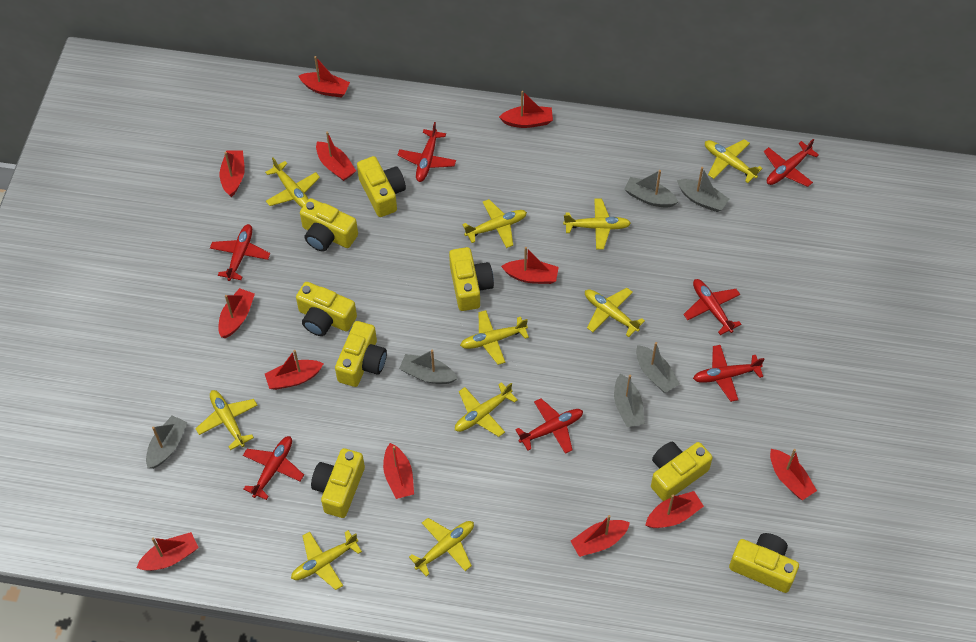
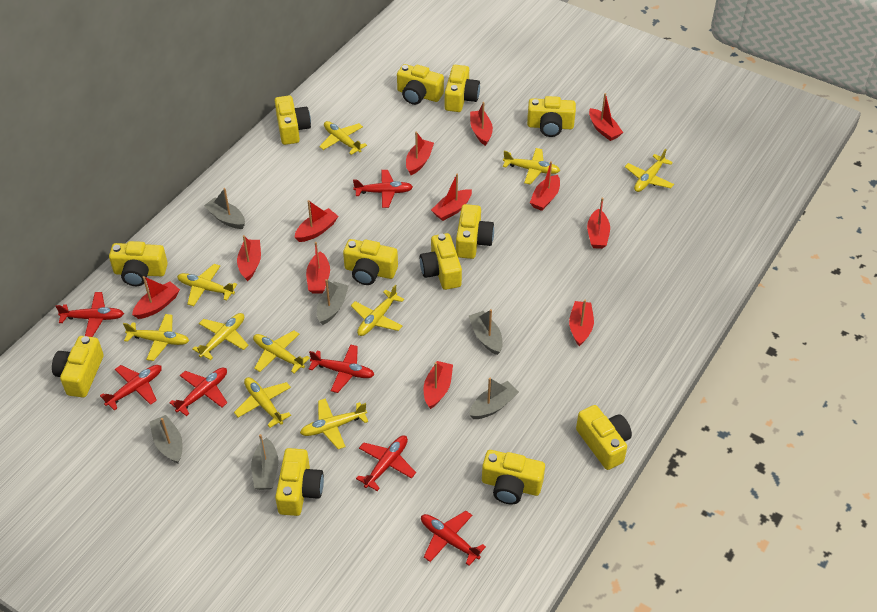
yellow camera: [296,282,357,336] [300,198,358,252] [311,448,365,518] [335,321,387,387] [357,156,406,217] [449,247,494,311] [651,442,713,501] [729,533,799,593] = 8 -> [52,336,104,397] [109,241,168,286] [275,96,311,145] [275,448,324,516] [343,239,398,285] [397,64,444,105] [420,233,462,290] [445,65,480,112] [456,204,494,259] [482,450,545,504] [527,96,576,137] [576,405,632,470] = 12

